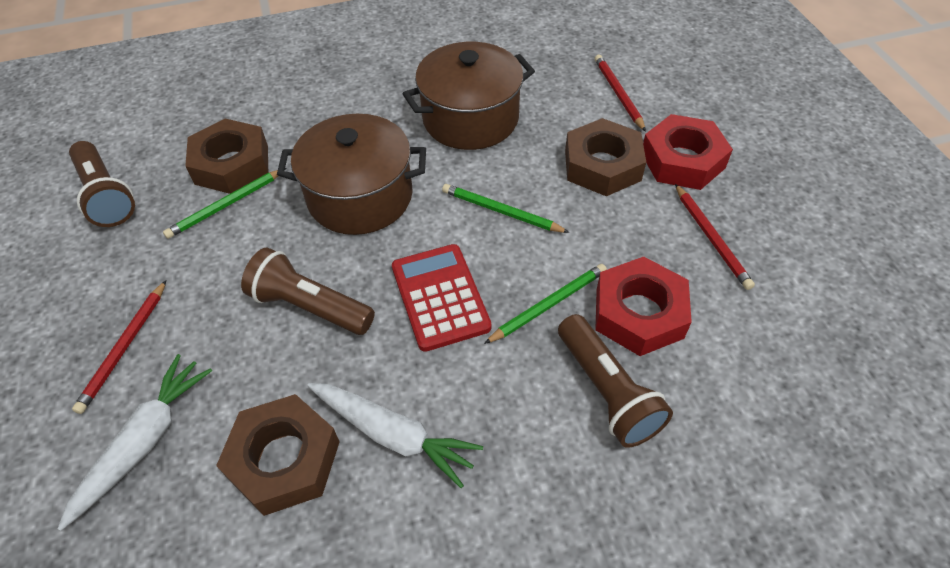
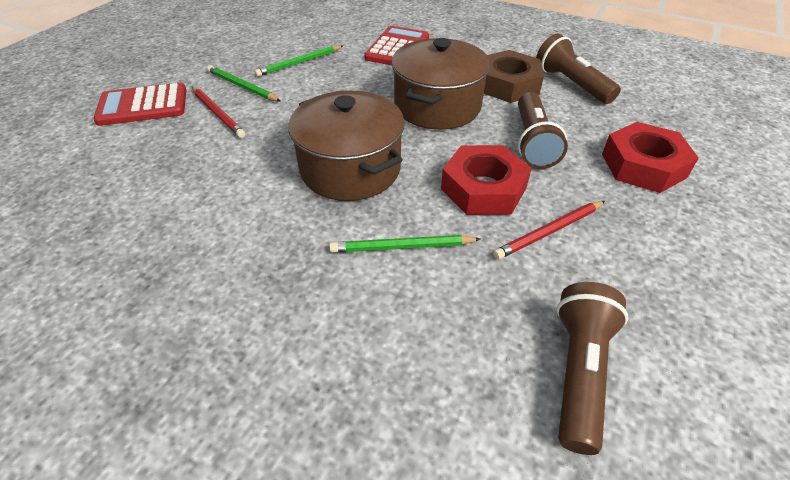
brown nut: [185,119,268,194] [216,394,340,516] [565,118,646,196] = 3 -> [484,50,544,103] = 1
red calculator: [392,244,491,352] = 1 -> [93,83,186,126] [364,26,429,65] = 2
red pencil: [72,280,166,414] [595,55,646,132] [675,184,755,290] = 3 -> [192,86,245,138] [493,201,605,259] = 2
white carrot: [58,354,212,531] [307,383,483,488] = 2 -> none = 0

